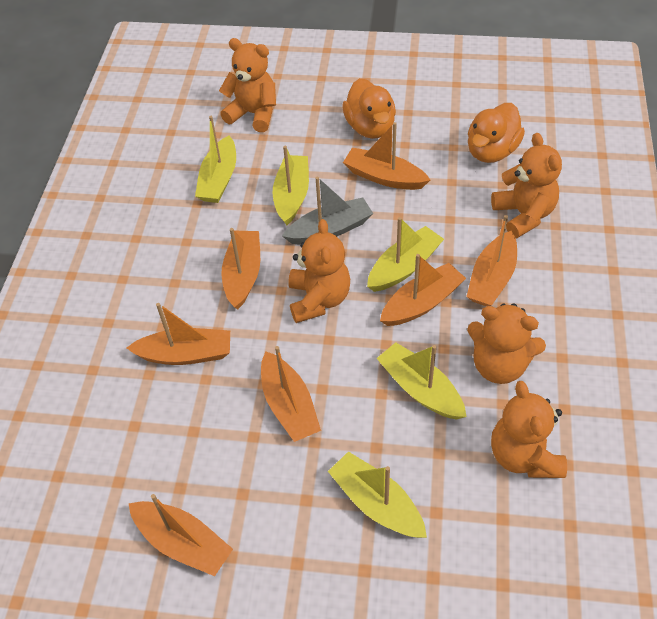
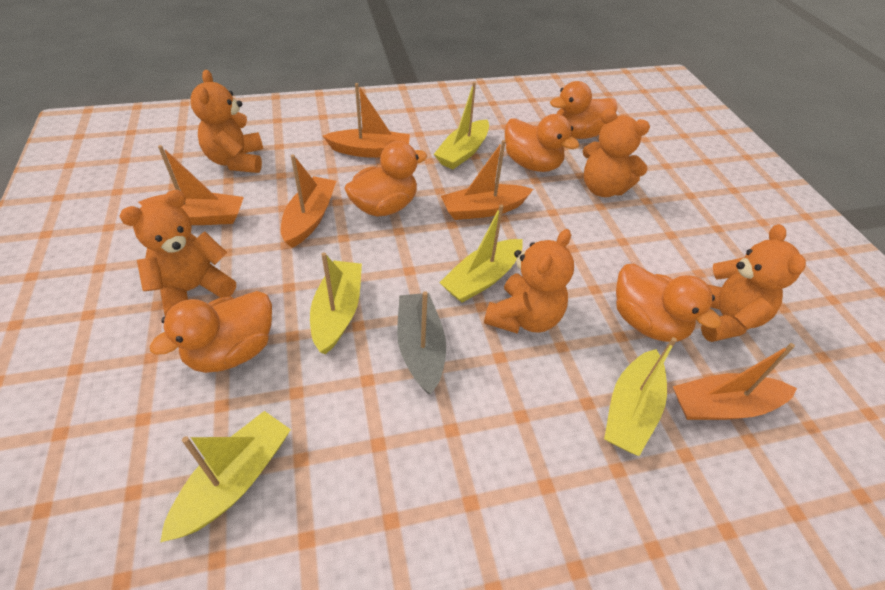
orange boat: [127,303,230,365] [128,494,233,576] [221,228,260,310] [261,346,321,442] [343,122,430,190] [380,254,466,326] [466,215,517,306] = 7 -> [138,145,244,225] [281,154,336,248] [323,83,410,158] [441,140,533,220] [673,343,797,420] = 5
orange duck: [342,78,396,139] [468,103,525,163] = 2 -> [149,291,272,373] [344,141,427,217] [505,114,580,172] [550,81,618,139] [616,264,721,342] = 5

